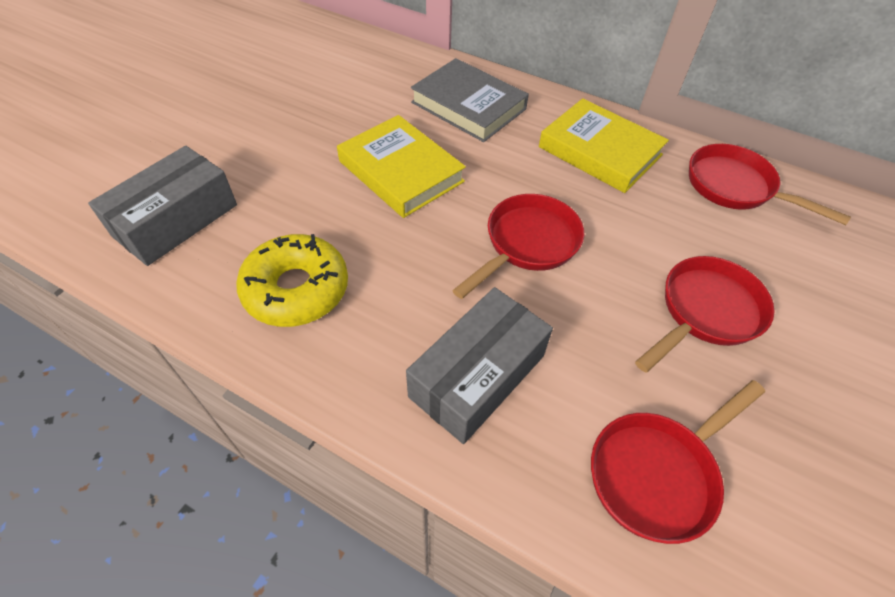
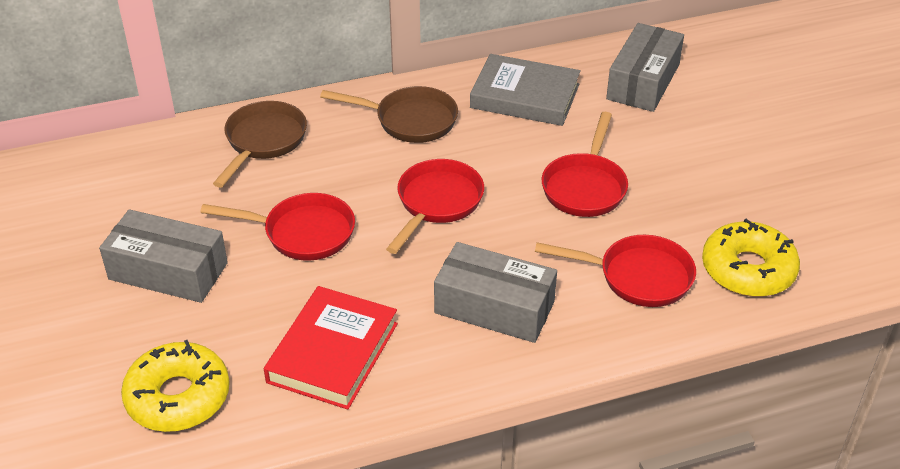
brown pan: none = 0 -> [213,101,307,188] [320,86,458,143] = 2
grey box: [88,146,237,266] [406,287,553,444] = 2 -> [99,209,228,303] [434,242,557,343] [606,23,684,112] = 3
red book: none = 0 -> [264,286,398,410] = 1
yellow book: [337,115,466,218] [539,98,669,193] = 2 -> none = 0
yellow donut: [236,234,348,327] = 1 -> [121,340,230,432] [702,219,800,297] = 2

